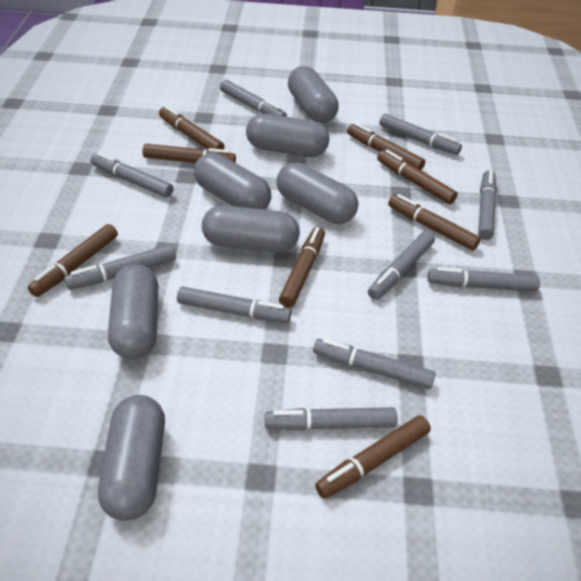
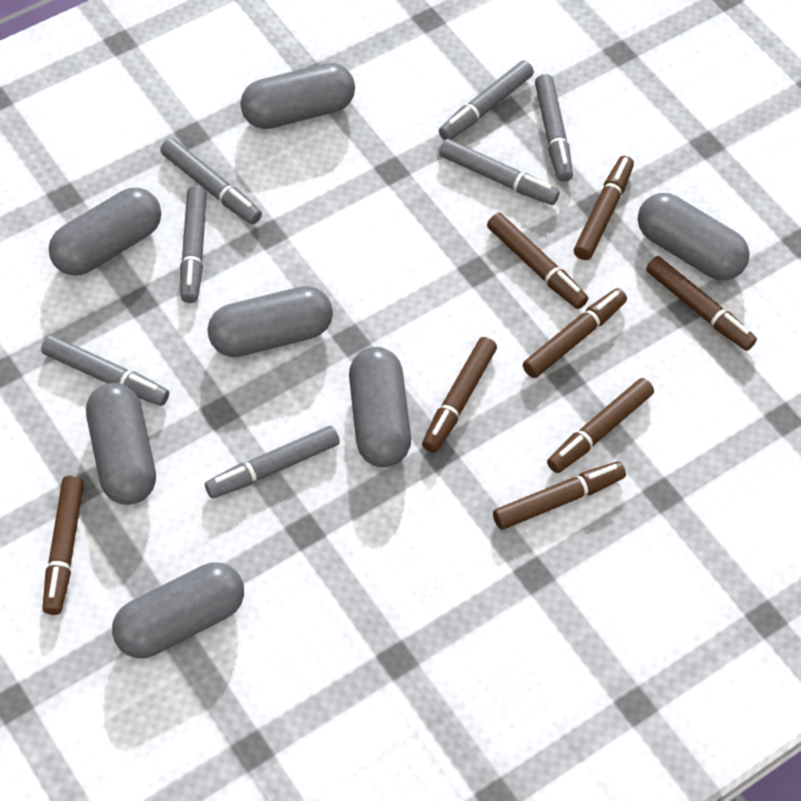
grey marker: [64,244,176,290] [91,152,174,198] [177,286,291,323] [220,80,287,117] [265,407,397,431] [313,339,435,389] [368,231,435,300] [379,114,462,155] [428,267,540,292] [478,170,497,240] = 10 -> [41,335,169,406] [160,138,262,224] [180,186,207,303] [205,426,340,498] [439,60,534,140] [439,139,559,205] [535,74,573,182] = 7

